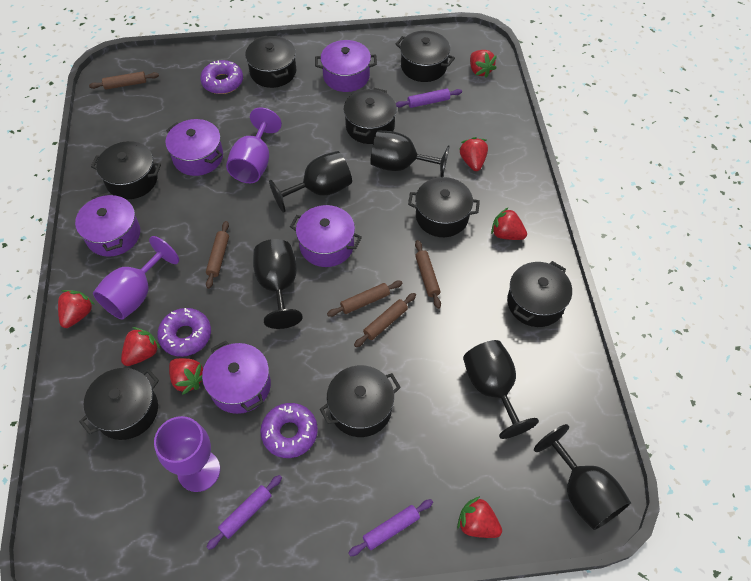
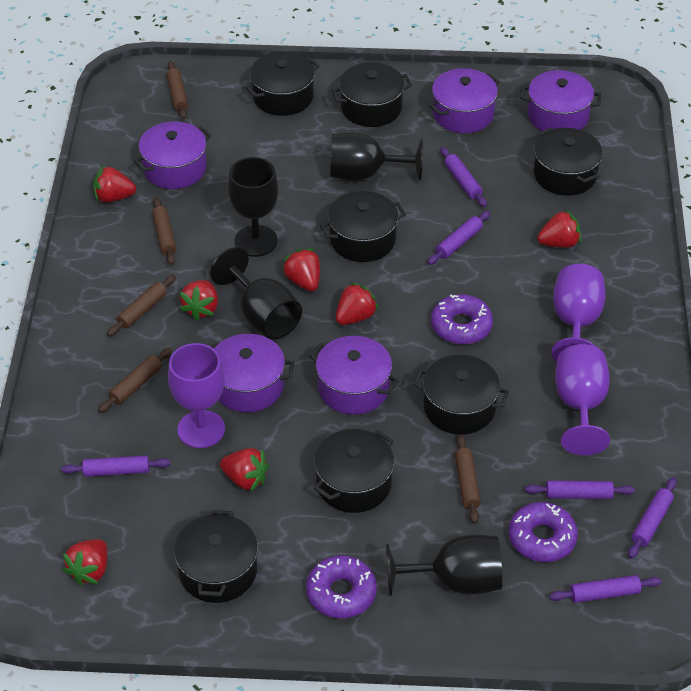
black goblet: [253,239,303,329] [269,151,352,213] [370,130,449,177] [463,340,539,439] [534,424,631,530] = 5 -> [210,247,302,339] [228,157,279,257] [330,132,423,181] [386,534,502,596] = 4
black pot: [79,368,159,440] [91,141,161,199] [245,36,296,88] [320,365,401,437] [344,88,397,144] [396,31,455,82] [408,177,480,237] [507,261,572,327] = 8 -> [174,510,258,603] [245,52,319,116] [314,429,394,513] [320,191,406,262] [331,62,412,127] [413,355,509,434] [534,127,602,196] = 7
purple rolling pin: [207,475,282,550] [349,499,433,556] [396,88,462,108] = 3 -> [61,455,170,477] [428,211,490,265] [441,147,487,207] [525,481,635,499] [549,575,662,603] [628,477,677,558] = 6

